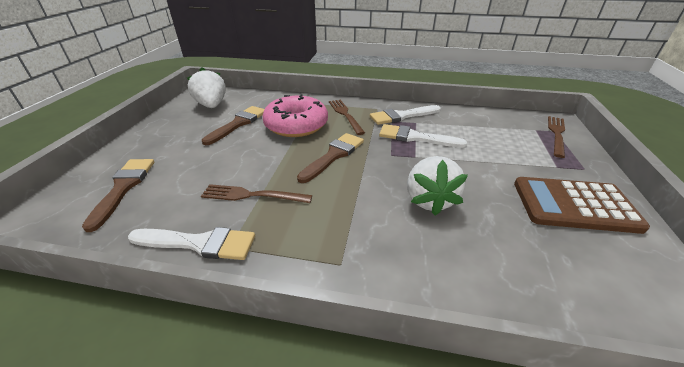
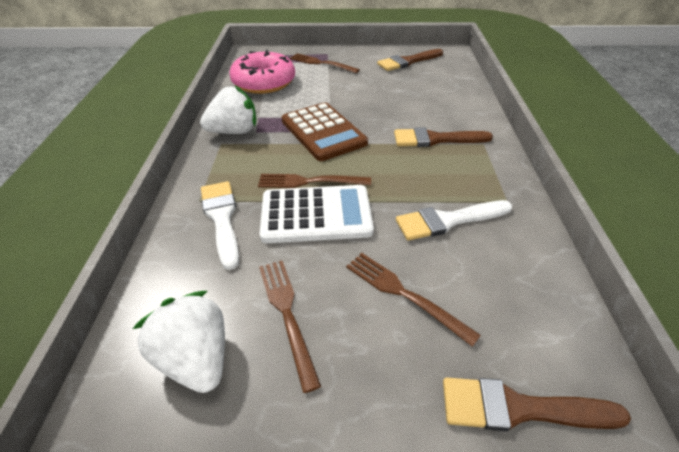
brown fork: [201,184,312,203] [329,100,365,135] [548,116,565,158] = 3 -> [258,174,371,188] [259,261,321,393] [290,53,360,73] [346,253,481,347] = 4
white brush: [128,227,255,260] [370,105,441,125] [379,124,467,148] = 3 -> [201,181,239,270] [396,200,512,241] = 2
white calculator: none = 0 -> [260,185,374,243] = 1

